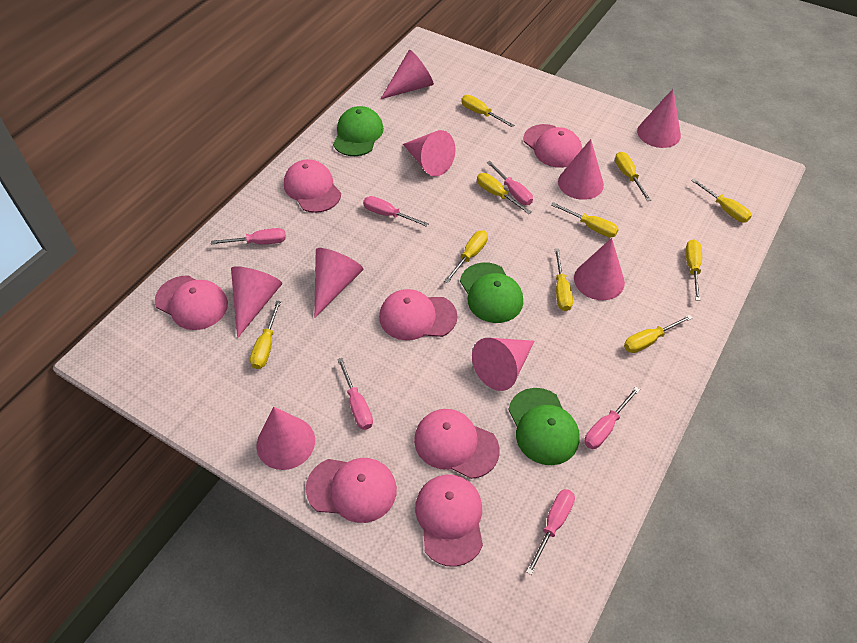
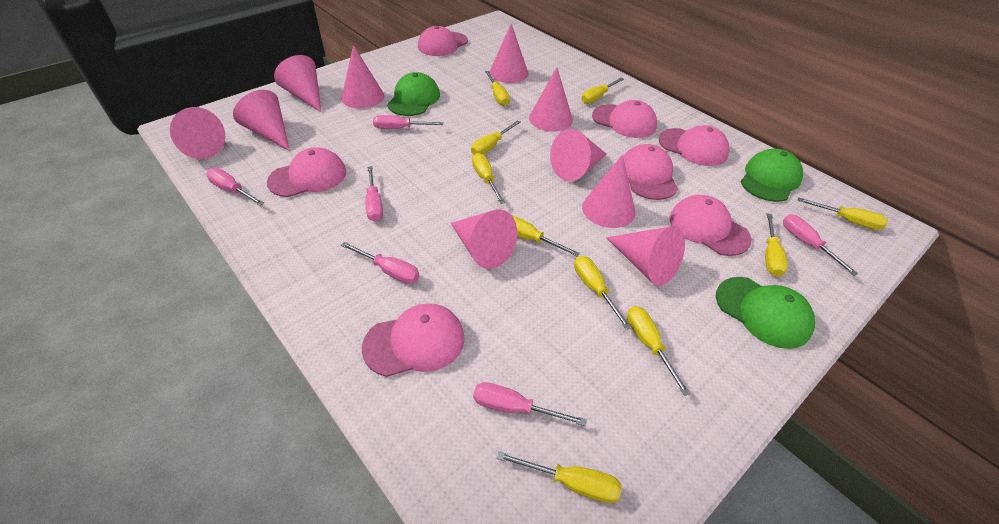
pink cone: [231,266,282,338] [257,407,315,470] [314,248,363,318] [381,50,434,99] [403,130,456,176] [472,338,534,391] [558,139,604,200] [574,238,625,300] [637,89,681,148] = 9 -> [170,107,225,159] [233,90,290,151] [274,55,321,112] [341,45,385,109] [451,209,517,269] [490,24,528,83] [529,67,573,132] [550,129,607,181] [582,155,635,228] [606,226,685,286] = 10

